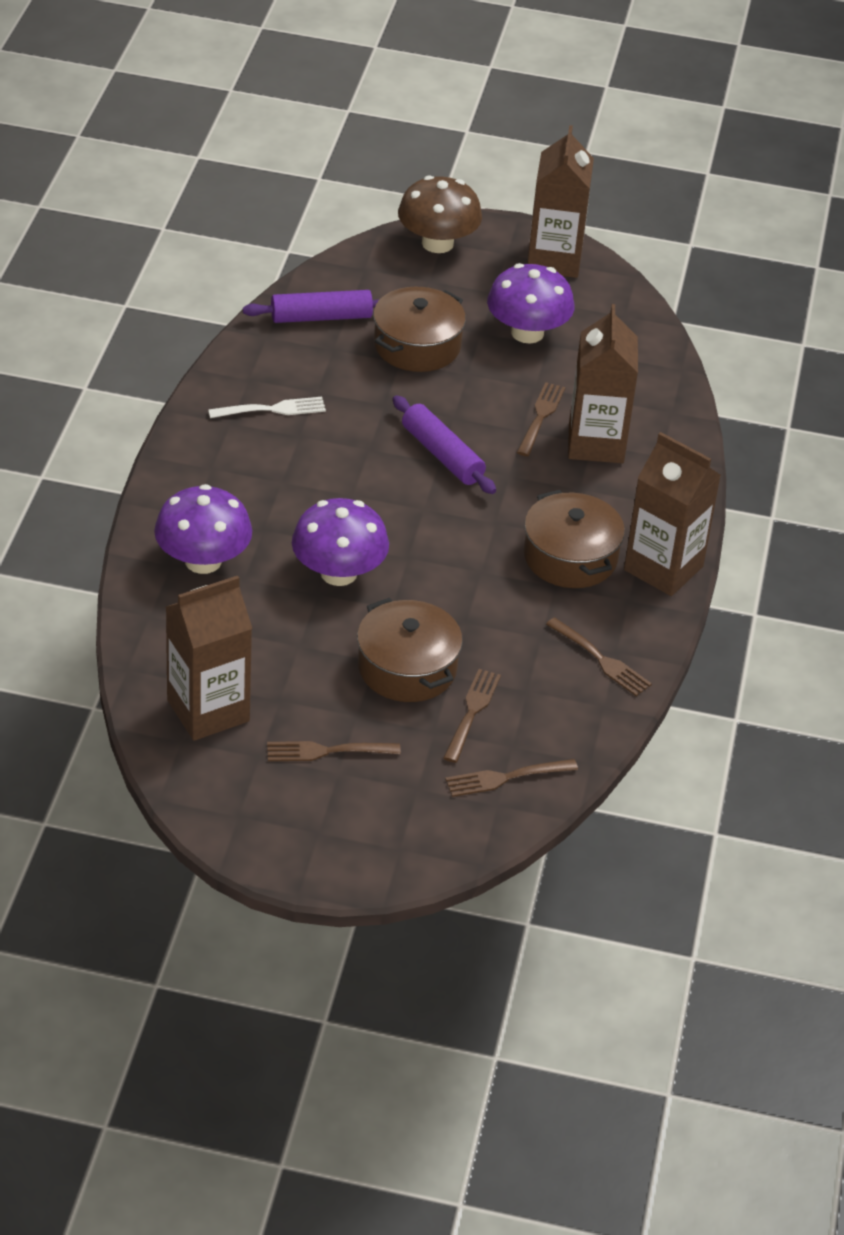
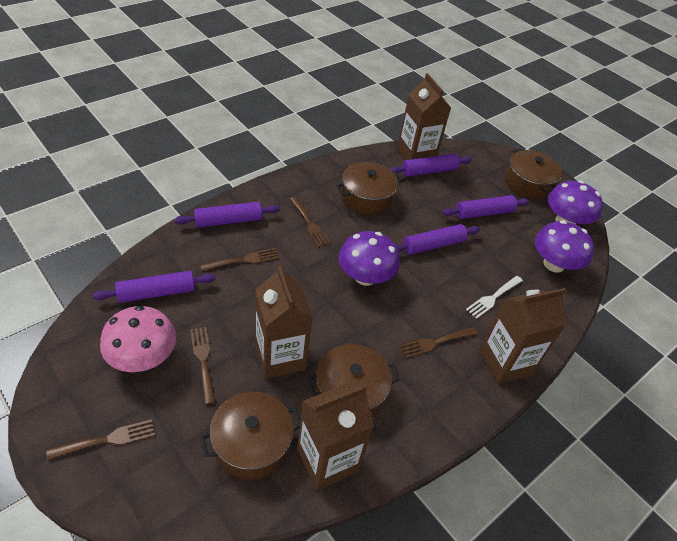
brown mushroom: [398,175,482,253] = 1 -> none = 0
brown pot: [357,598,463,702] [373,287,466,372] [524,490,625,588] = 3 -> [200,392,301,480] [307,344,400,417] [336,162,403,215] [505,149,562,199] = 4
pink mushroom: none = 0 -> [100,306,176,372] = 1
purple rolling pin: [243,290,379,323] [393,395,496,494] = 2 -> [92,271,216,303] [175,202,280,228] [390,154,471,177] [395,224,480,255] [442,195,529,219] = 5

